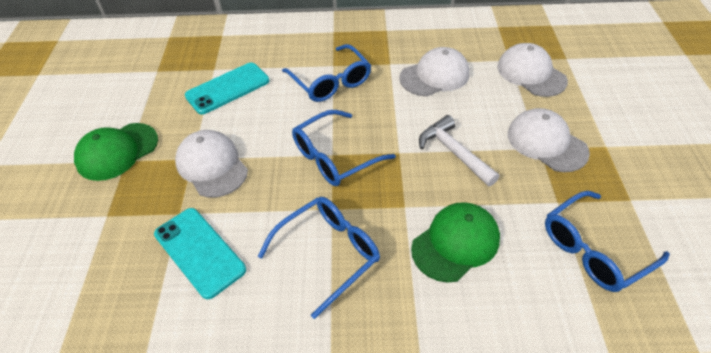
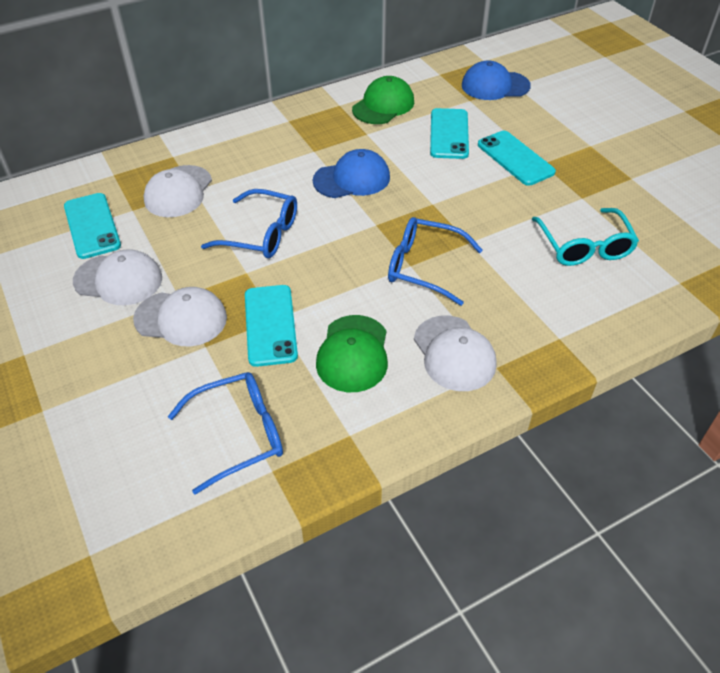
blue cap: none = 0 -> [313,149,390,198] [462,60,531,100] = 2
blue glasses: [258,197,380,319] [282,44,371,102] [292,110,396,186] [545,191,670,292] = 4 -> [168,372,283,495] [201,189,297,258] [388,217,483,306] = 3
turquoise glasses: none = 0 -> [532,208,639,266] = 1
turquoise phone: [154,208,246,299] [185,63,269,114] = 2 -> [64,193,121,259] [245,285,298,367] [430,108,469,159] [478,131,556,186] = 4
white hammer: [419,115,500,186] = 1 -> none = 0

